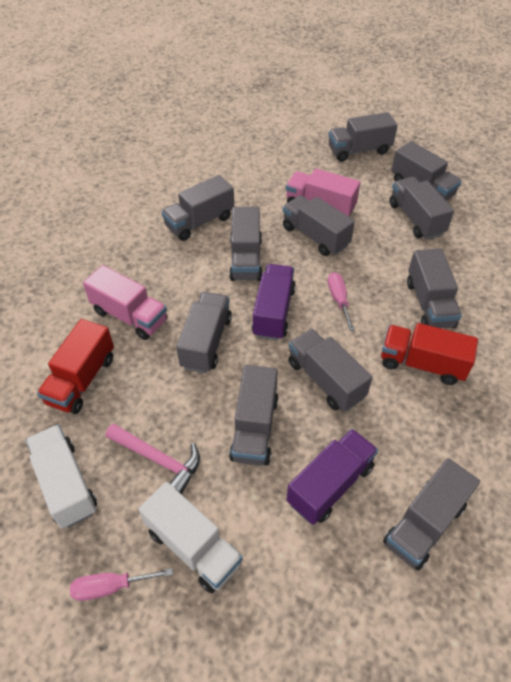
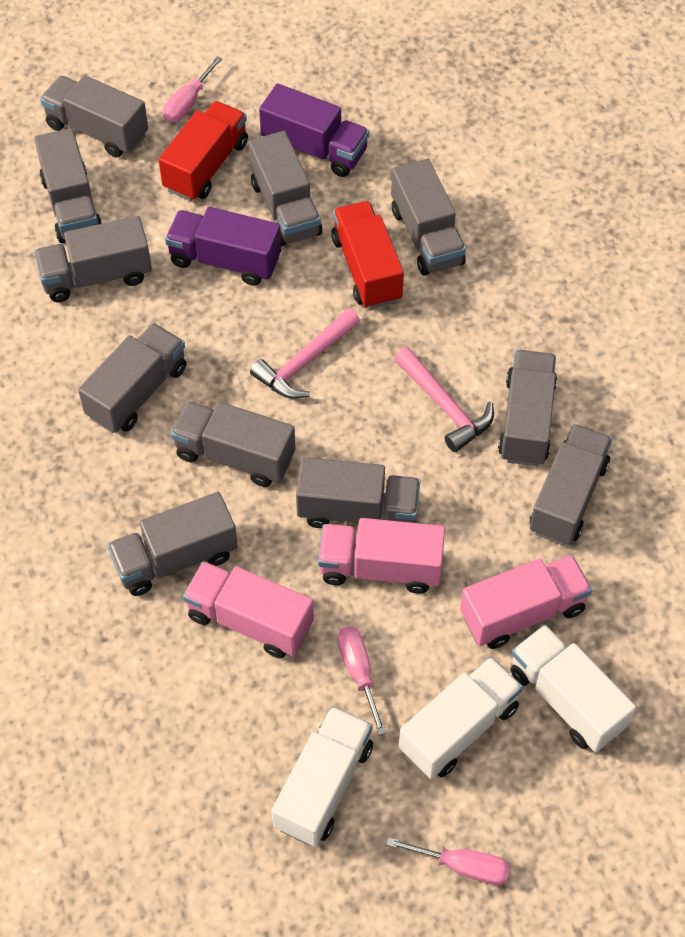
pink hammer: [106,423,200,495] = 1 -> [250,308,360,399] [394,347,494,452] = 2
pink screwdriver: [70,568,173,601] [328,272,355,331] = 2 -> [163,56,223,123] [338,626,386,735] [386,837,510,885] = 3
pink truck: [83,265,167,340] [286,168,360,217] = 2 -> [183,561,314,659] [318,518,445,594] [460,555,592,649] = 3
white truck: [26,425,97,528] [138,482,243,594] = 2 -> [272,706,373,847] [399,657,523,779] [510,625,636,752] = 3

